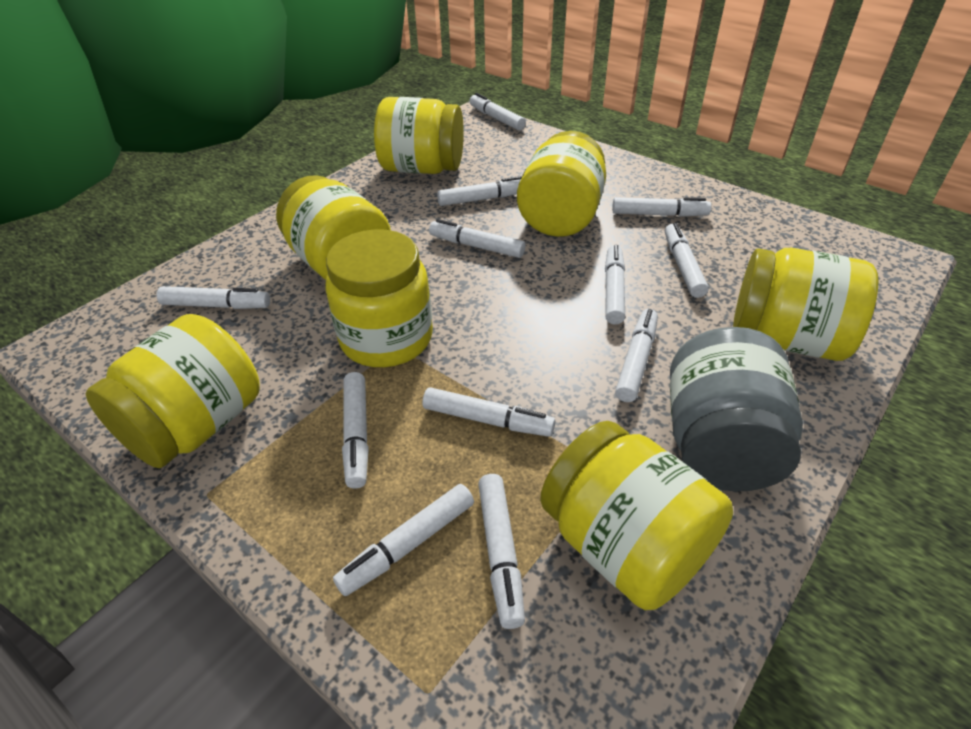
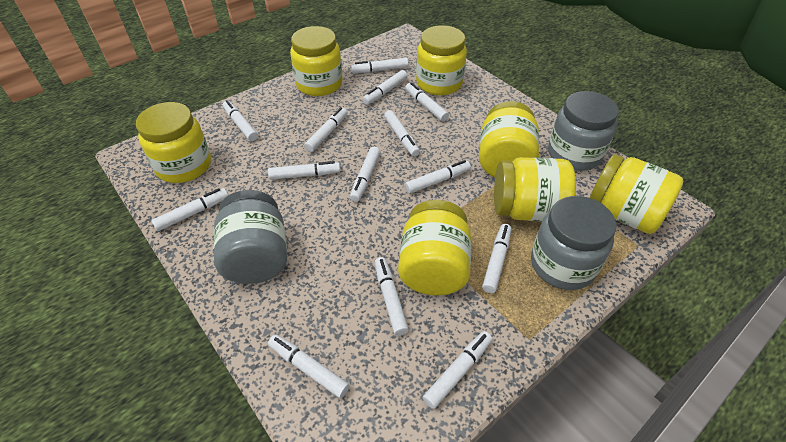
grey jar: [670,327,803,491] = 1 -> [214,190,287,284] [531,196,616,290] [548,91,619,171] = 3
white marker: [156,286,270,309] [333,484,474,596] [342,372,369,489] [422,387,555,437] [429,219,525,258] [437,176,522,206] [469,93,526,131] [478,474,525,629] [605,245,625,325] [612,197,712,217] [615,309,658,402] [665,223,709,298] = 12 -> [151,188,228,231] [223,100,258,141] [268,161,340,180] [268,335,350,398] [304,107,348,152] [350,147,380,202] [351,58,408,73] [363,70,407,105] [375,257,409,336] [384,110,420,156] [405,82,449,121] [405,160,471,194] [423,331,492,409] [482,224,511,293] = 14

